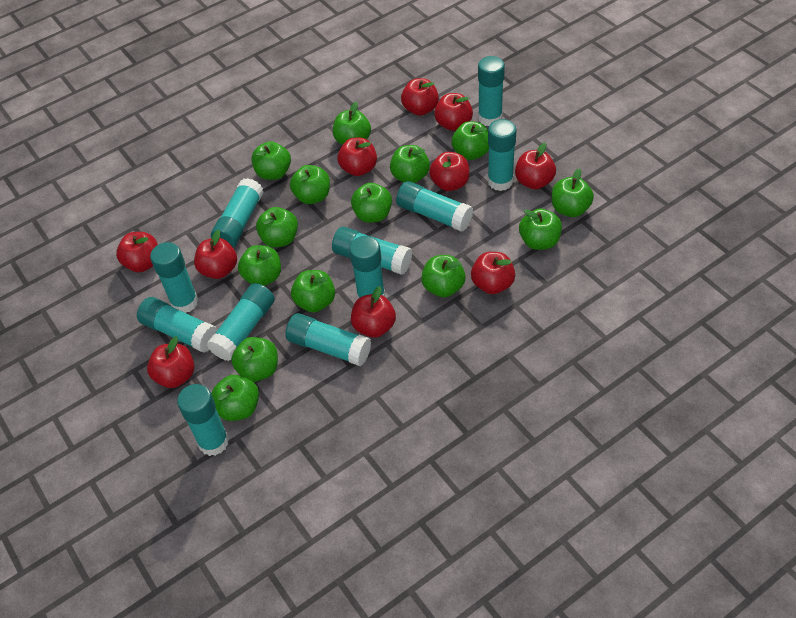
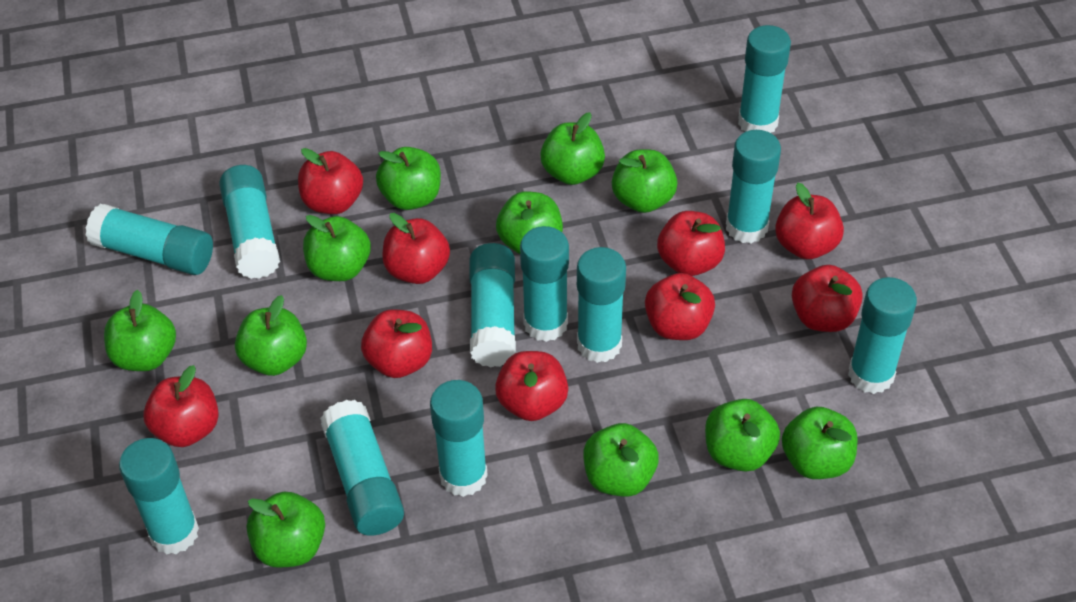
green apple: [211,375,259,421] [231,337,278,382] [238,245,281,286] [251,141,291,180] [256,207,298,247] [290,165,330,204] [291,270,335,312] [333,102,371,145] [351,183,392,223] [390,145,430,183] [421,255,466,297] [452,121,489,160] [519,208,562,250] [552,168,594,217] = 14 -> [104,290,176,371] [235,295,307,376] [247,492,325,568] [303,215,371,281] [376,147,441,210] [496,191,563,254] [540,112,605,185] [583,423,659,497] [612,149,678,213] [705,399,780,472] [782,407,857,479] = 11
red apple: [116,232,158,272] [147,336,194,388] [194,229,237,279] [337,138,377,176] [351,286,396,338] [401,78,439,116] [429,152,469,191] [434,93,473,131] [471,252,515,294] [515,143,556,189] = 10 -> [143,365,219,447] [298,148,363,214] [361,309,432,378] [382,213,450,284] [495,351,568,421] [645,273,715,340] [657,211,725,276] [775,183,844,259] [792,265,863,332] = 9

